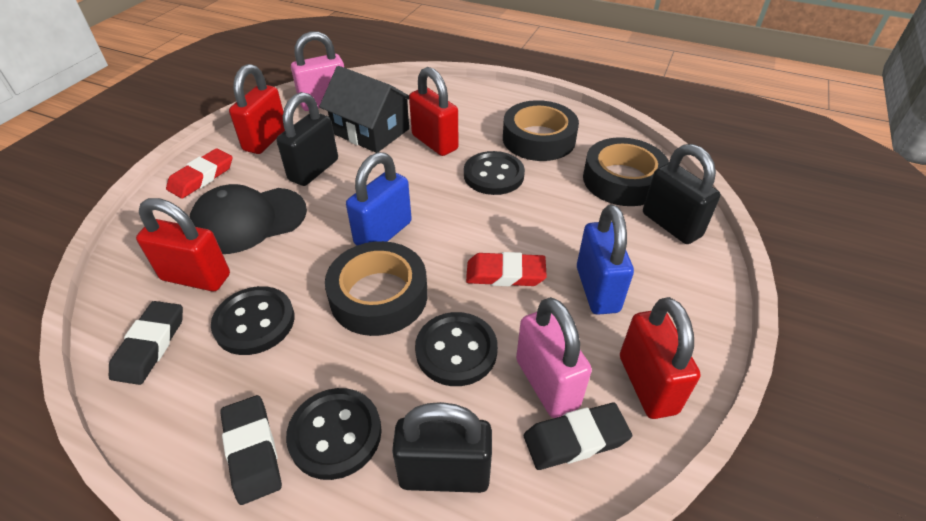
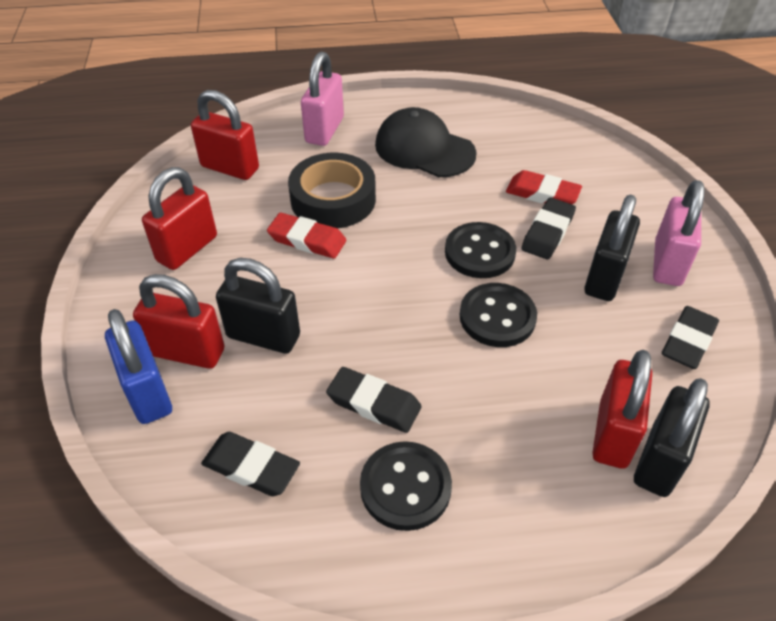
black button: [211,286,294,355] [286,388,382,480] [415,312,498,386] [464,151,525,195] = 4 -> [360,441,452,531] [445,222,516,278] [460,283,537,347] = 3
black eraser: [109,301,183,385] [220,395,282,505] [524,403,632,470] = 3 -> [201,432,300,496] [326,367,422,433] [521,198,576,260] [662,306,719,369] = 4
black house: [319,66,409,153] = 1 -> none = 0
black tape: [325,241,428,336] [503,100,579,161] [583,137,669,206] = 3 -> [288,153,376,228] = 1
blue padlock: [346,152,412,245] [577,205,634,315] = 2 -> [105,309,172,424] = 1

